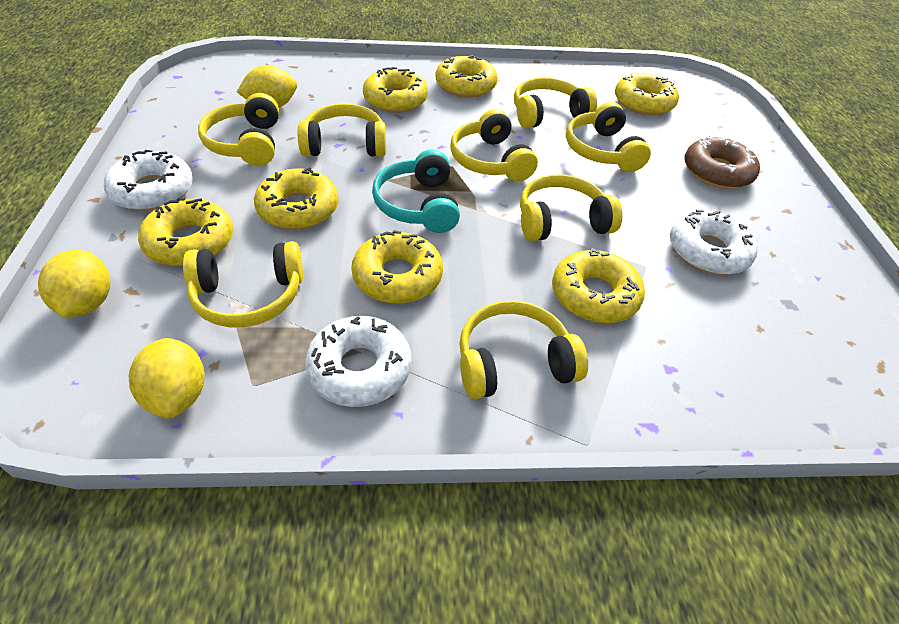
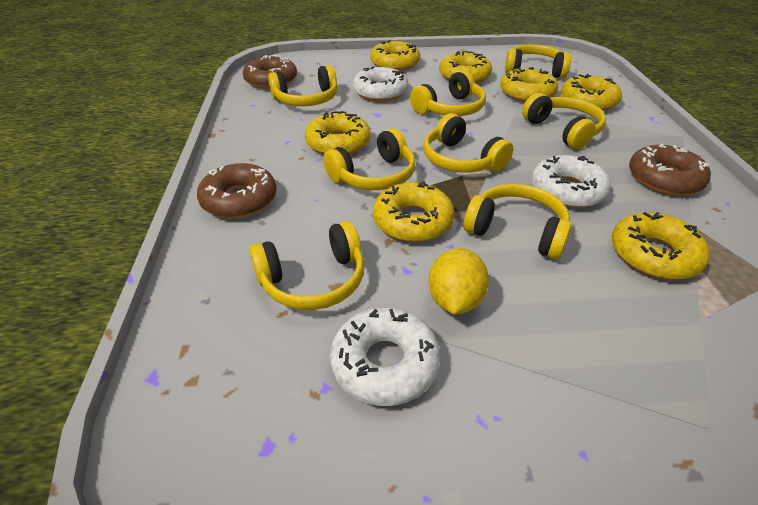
brown donut: [685,136,760,189] = 1 -> [197,163,277,218] [243,55,297,89] [629,143,711,195] = 3
turquoise headphones: [372,149,460,233] = 1 -> none = 0
yellow lemon: [38,250,111,317] [129,338,205,419] [237,65,297,108] = 3 -> [428,248,489,315] = 1

